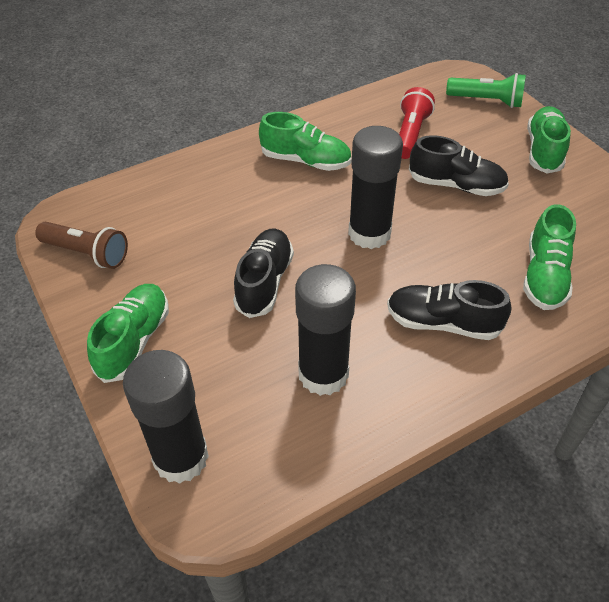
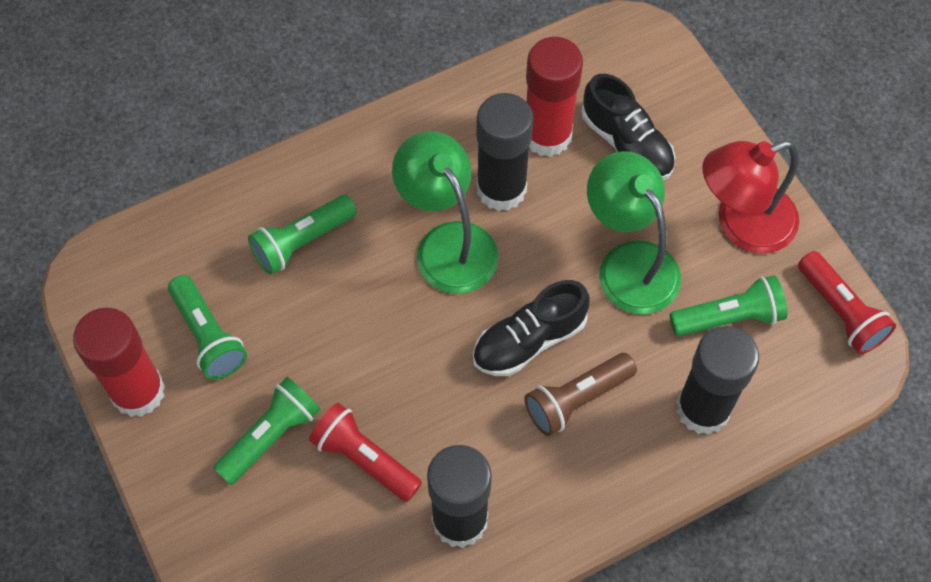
black shoe: [233,229,294,318] [387,280,511,340] [409,135,509,196] = 3 -> [473,280,590,376] [581,74,675,180] = 2
green flashlight: [446,73,526,108] = 1 -> [168,275,247,380] [213,377,320,485] [248,195,357,275] [670,275,788,336] = 4
green lamp: none = 0 -> [392,131,499,294] [587,151,681,314] = 2
green shoe: [87,284,169,383] [259,112,351,171] [523,204,576,310] [527,106,571,173] = 4 -> none = 0
red flashlight: [399,87,435,159] = 1 -> [309,403,422,502] [798,251,896,354] = 2
red glue stick: none = 0 -> [73,308,165,417] [526,37,583,157] = 2
red lamp: none = 0 -> [702,141,799,253] = 1

